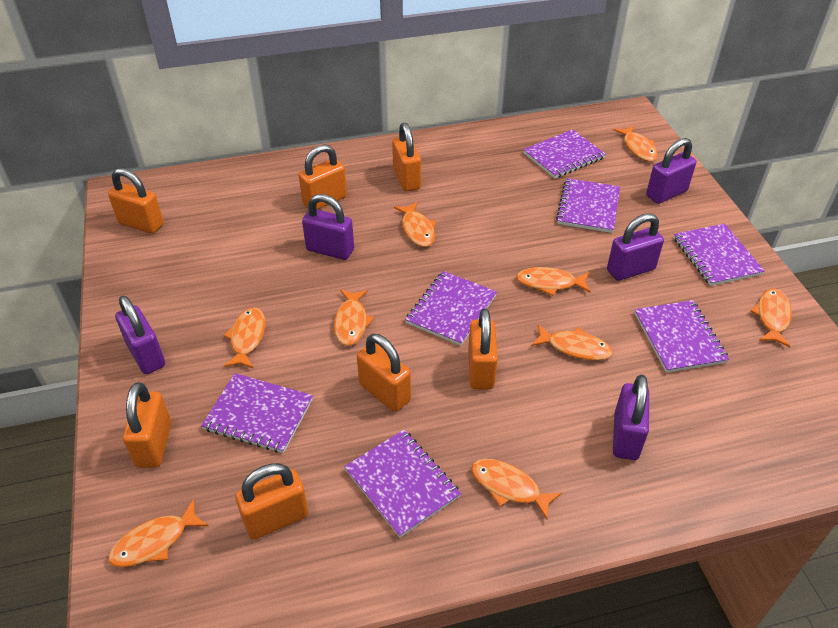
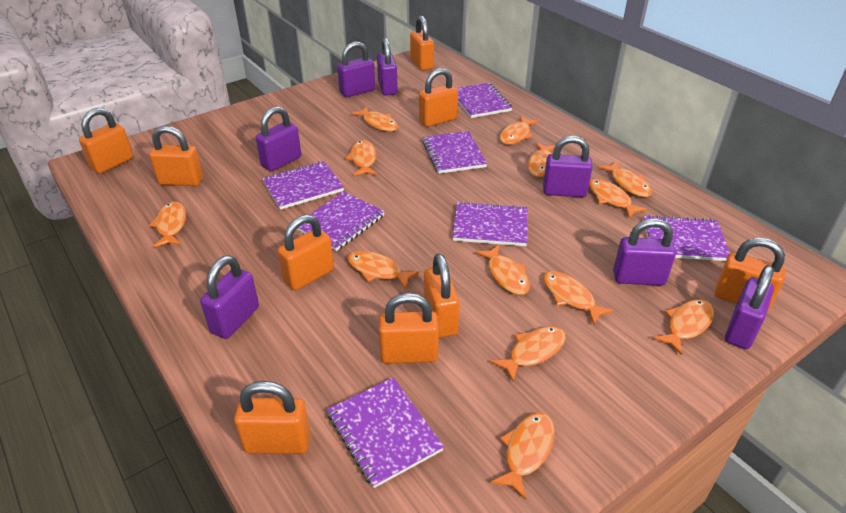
orange fish: [108,499,208,567] [223,307,266,369] [334,289,374,346] [394,202,436,247] [471,459,562,519] [516,267,591,296] [531,324,613,361] [613,125,658,161] [751,289,792,347] = 9 -> [149,202,186,248] [345,140,377,176] [348,251,420,289] [351,106,398,132] [475,245,530,295] [490,412,555,500] [491,326,566,381] [500,115,539,145] [528,143,555,177] [543,271,614,325] [589,179,647,218] [598,161,652,197] [653,299,714,355] = 13
orange padlock: [108,168,164,234] [123,382,171,468] [235,463,309,540] [299,144,347,210] [357,334,411,412] [392,123,421,192] [468,308,498,389] = 7 -> [79,108,133,174] [149,125,203,186] [234,381,310,454] [278,214,334,290] [379,293,439,364] [410,16,434,71] [419,68,458,127] [424,253,460,338] [715,238,785,312] = 9
purple padlock: [115,296,165,374] [302,194,354,260] [607,213,664,281] [613,375,649,460] [646,138,696,204] = 5 -> [200,255,259,339] [256,106,301,171] [337,41,375,97] [377,37,398,96] [543,136,593,197] [613,218,676,286] [725,265,774,349] = 7

